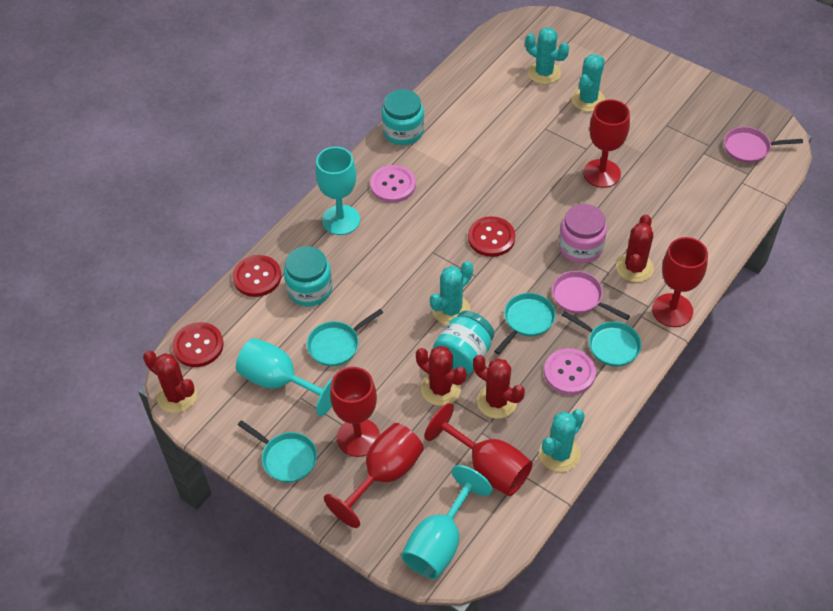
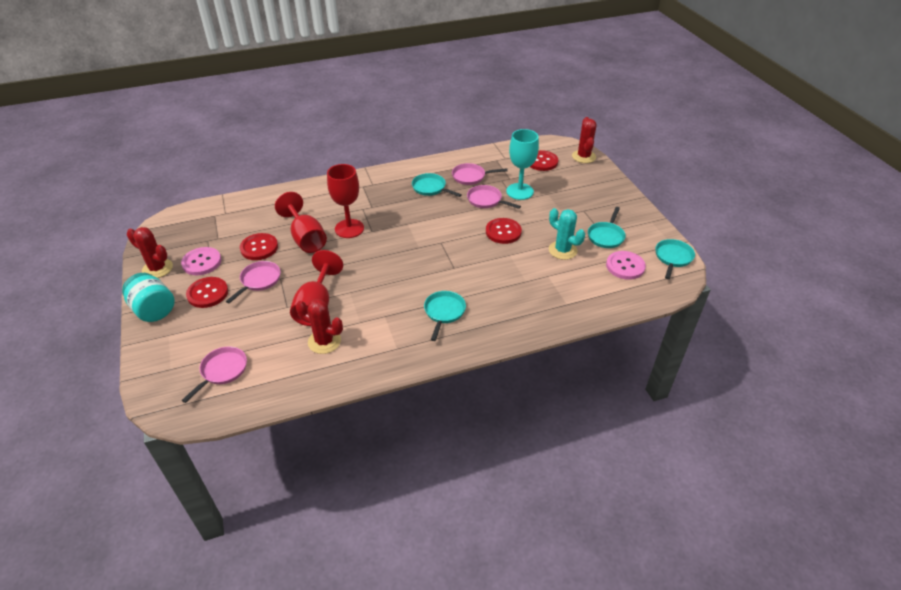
pink jar: [559,204,607,263] = 1 -> none = 0
pink pan: [552,271,630,320] [724,127,803,163] = 2 -> [182,346,247,403] [226,261,281,303] [452,163,508,185] [467,185,521,209] = 4
red button: [172,322,224,367] [233,255,281,297] [468,216,515,257] = 3 -> [186,277,228,308] [240,233,278,260] [486,218,522,244] [530,150,558,171] = 4
red cactus: [143,350,197,413] [416,346,466,406] [473,355,525,419] [616,214,654,282] = 4 -> [126,227,173,278] [296,299,343,354] [572,117,597,163] = 3
red goblet: [324,423,424,528] [330,367,380,457] [425,403,533,496] [583,99,630,188] [652,237,708,327] = 5 -> [275,192,327,253] [290,250,343,326] [327,164,364,238] = 3
turquoise cactus: [430,261,473,325] [525,27,569,84] [539,409,585,472] [572,54,605,112] = 4 -> [549,208,585,260] = 1
turquoise goblet: [236,338,333,416] [316,147,360,235] [401,465,492,579] = 3 -> [506,129,539,200] = 1
turquoise jar: [284,246,332,306] [382,89,424,145] [433,311,494,374] = 3 -> [122,273,175,322] = 1

